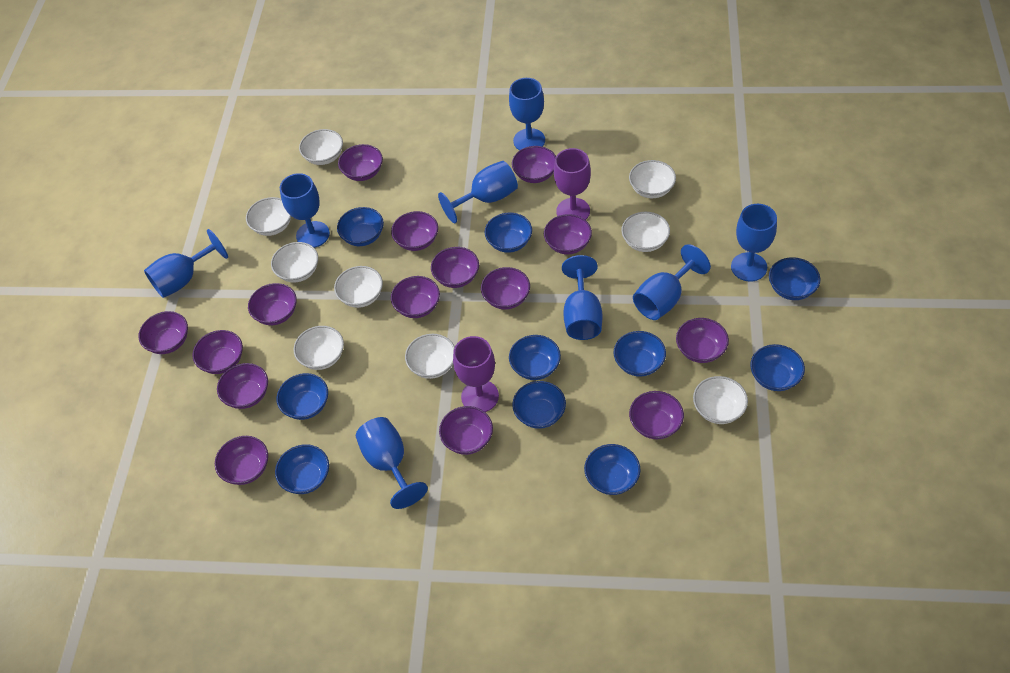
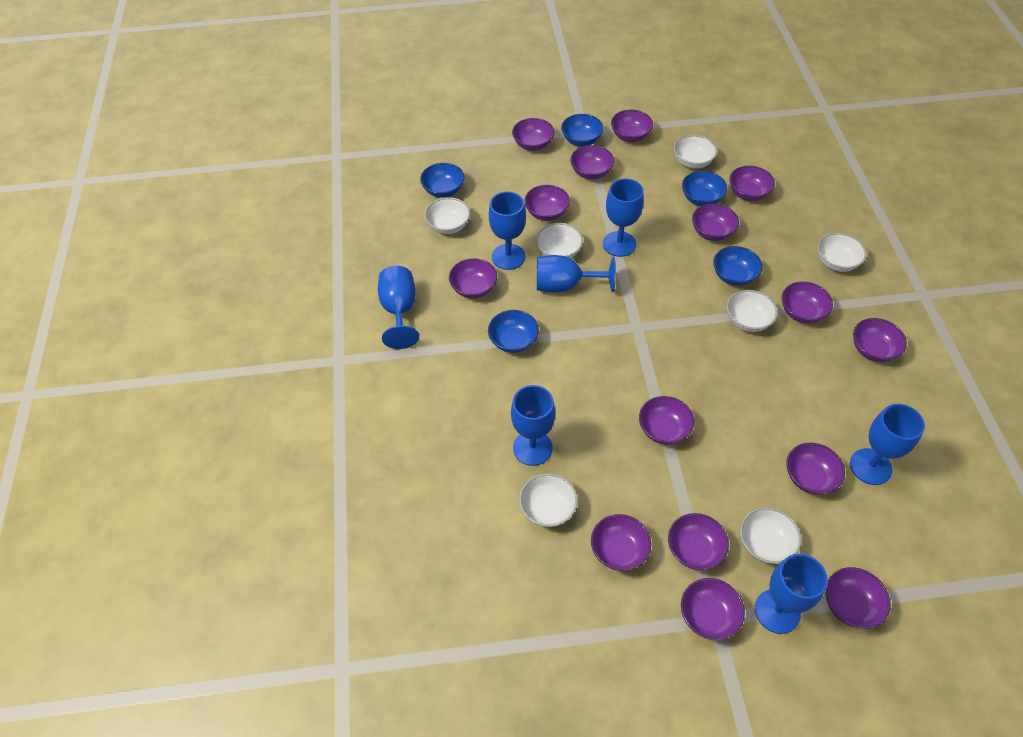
blue bowl: [275,444,329,494] [276,373,328,420] [337,207,384,246] [485,213,532,253] [509,335,561,380] [512,381,566,429] [584,444,640,495] [614,331,666,377] [750,344,805,391] [769,257,820,300] = 10 -> [420,163,464,198] [488,310,539,353] [561,114,604,146] [682,171,727,206] [713,246,762,286] = 5
blue goblet: [144,229,228,298] [280,173,330,248] [356,417,428,509] [438,161,518,223] [509,78,545,150] [562,255,602,340] [633,244,711,320] [731,204,777,282] = 8 -> [378,266,419,349] [489,191,526,270] [511,385,555,466] [537,255,616,292] [603,178,644,257] [755,554,828,634] [850,404,925,485] = 7
purple goblet: [453,336,499,412] [554,148,591,220] = 2 -> none = 0
white bowl: [246,197,291,236] [271,242,318,283] [294,326,344,370] [299,129,343,165] [334,266,383,308] [405,334,455,379] [621,212,670,252] [629,160,676,198] [693,376,748,424] = 9 -> [424,197,470,234] [519,473,578,527] [536,223,583,258] [674,135,717,169] [727,290,778,332] [740,507,801,564] [817,233,867,272] = 7

